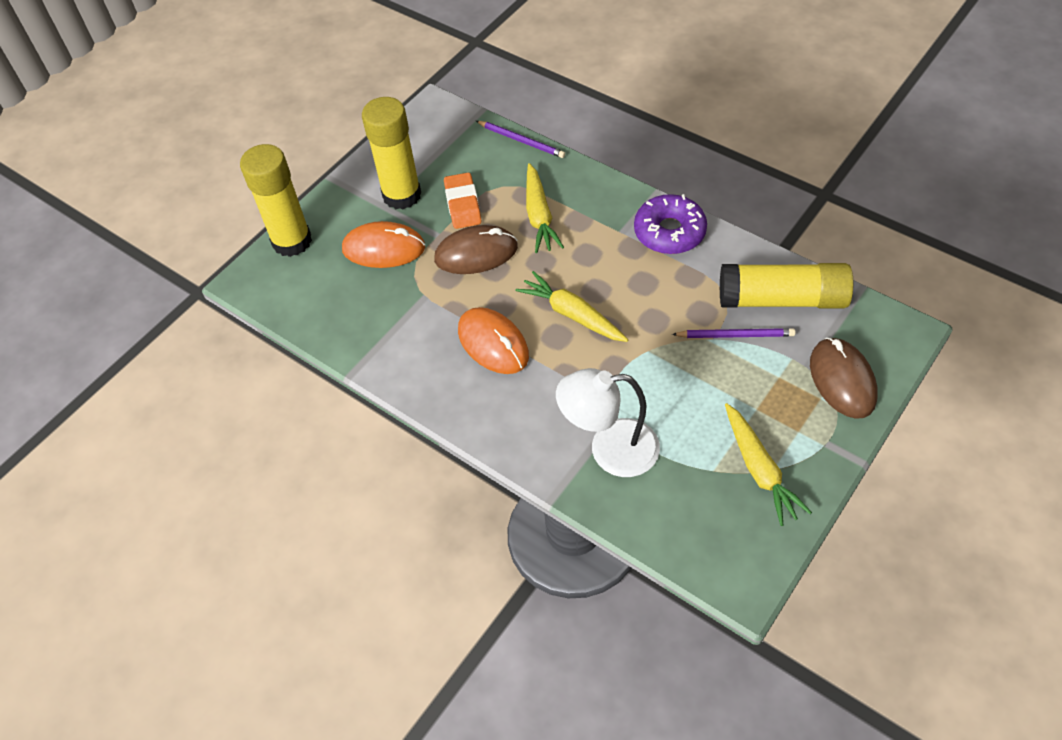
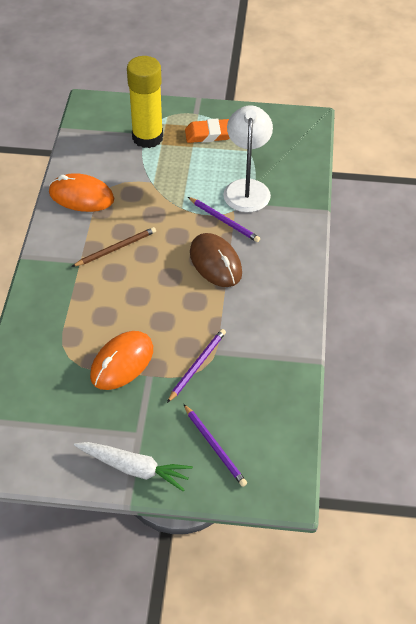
brown mouse: [434,225,518,274] [810,337,878,419] = 2 -> [190,233,242,287] = 1
brown pencil: none = 0 -> [72,227,156,267] = 1
purple donut: [634,194,707,254] = 1 -> none = 0
purple pencil: [476,121,565,158] [672,328,795,338] = 2 -> [167,329,226,403] [184,404,247,487] [188,197,260,242] = 3
white carrot: none = 0 -> [74,442,193,491] = 1
yellow carrot: [516,271,628,342] [526,163,564,253] [725,403,812,526] = 3 -> none = 0
yellow glue stick: [240,144,312,257] [362,97,421,209] [720,263,854,308] = 3 -> [127,56,163,148] = 1

